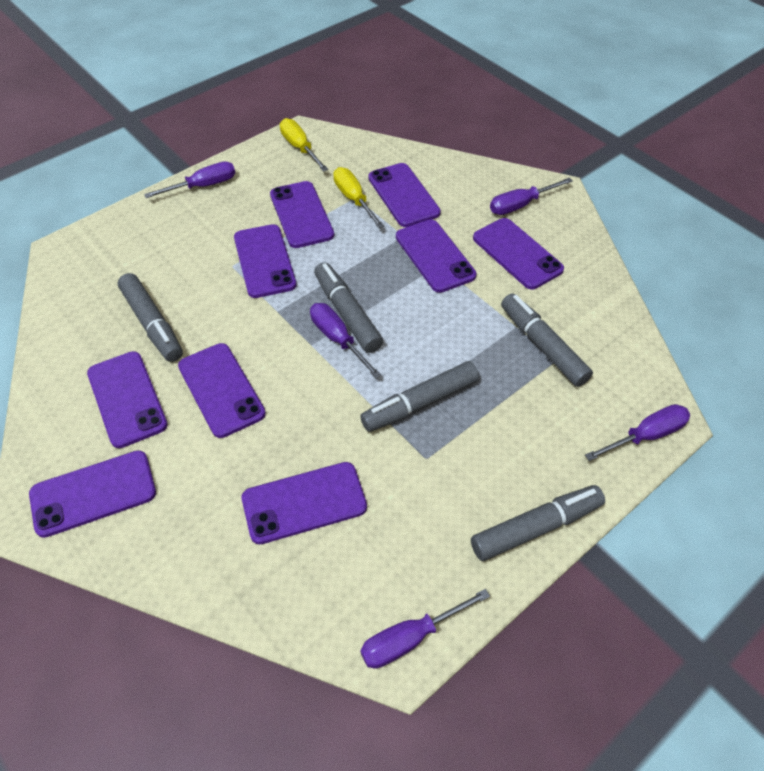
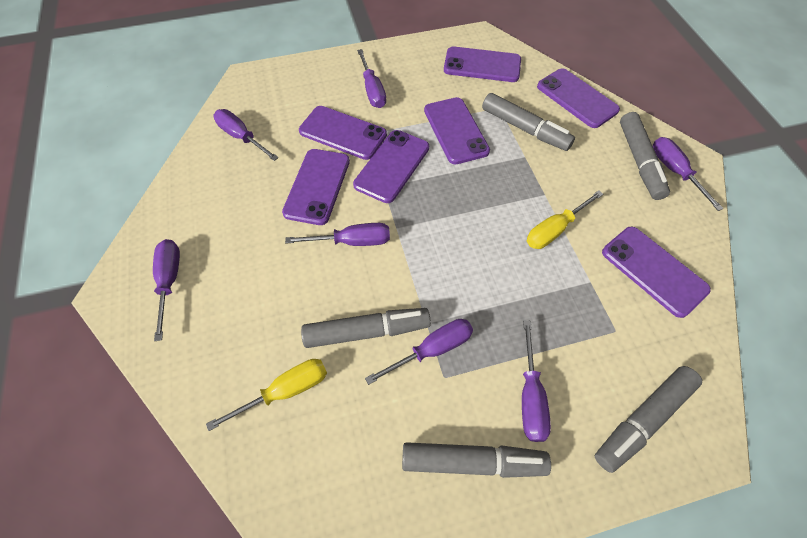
purple phone: [29,450,156,538] [87,351,168,448] [178,343,266,438] [234,224,296,298] [242,462,367,544] [270,181,334,248] [368,163,441,227] [396,219,476,293] [473,218,564,289] = 9 -> [282,149,350,225] [299,106,387,160] [353,130,429,203] [424,97,490,164] [444,47,521,82] [537,68,620,128] [602,227,711,318] = 7
purple screwdriver: [144,161,235,198] [310,303,381,379] [360,589,490,668] [490,178,573,215] [585,404,690,461] = 5 -> [153,239,180,341] [213,109,279,161] [285,223,390,246] [357,49,386,108] [365,319,473,385] [522,320,551,442] [653,137,724,211] = 7

